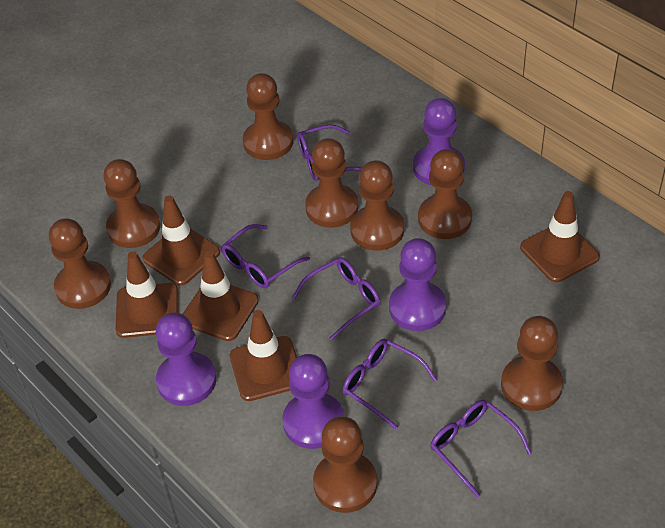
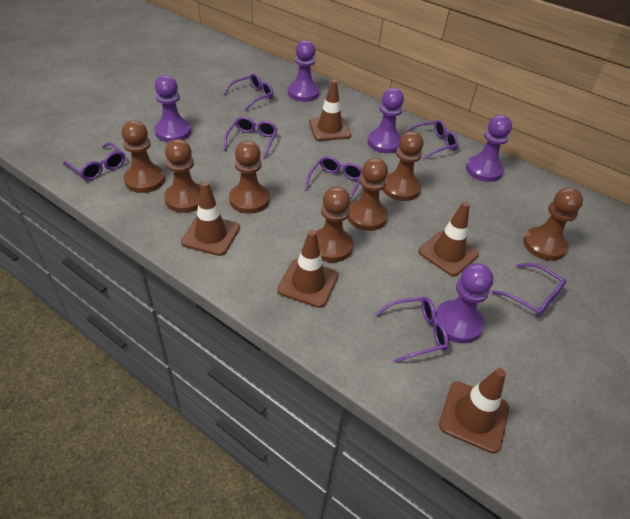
brown pawn: [49,218,111,309] [103,159,160,248] [243,73,293,160] [305,138,359,228] [313,416,377,513] [350,160,404,251] [418,149,472,239] [501,316,563,411] = 8 -> [122,120,165,193] [164,139,201,213] [229,141,270,214] [316,187,353,262] [347,158,388,231] [382,131,423,201] [523,188,583,261] = 7
purple glasses: [222,224,310,288] [292,257,380,340] [297,125,362,181] [343,339,437,430] [430,400,532,498] = 5 -> [63,142,125,180] [224,73,274,111] [224,116,278,158] [305,156,362,200] [375,297,449,363] [407,120,458,159] [492,263,566,317] = 7
purple pawn: [156,312,216,406] [282,354,344,449] [389,238,446,331] [413,98,465,186] = 4 -> [154,75,191,142] [288,40,319,102] [368,88,404,153] [434,263,493,343] [466,115,512,182] = 5

